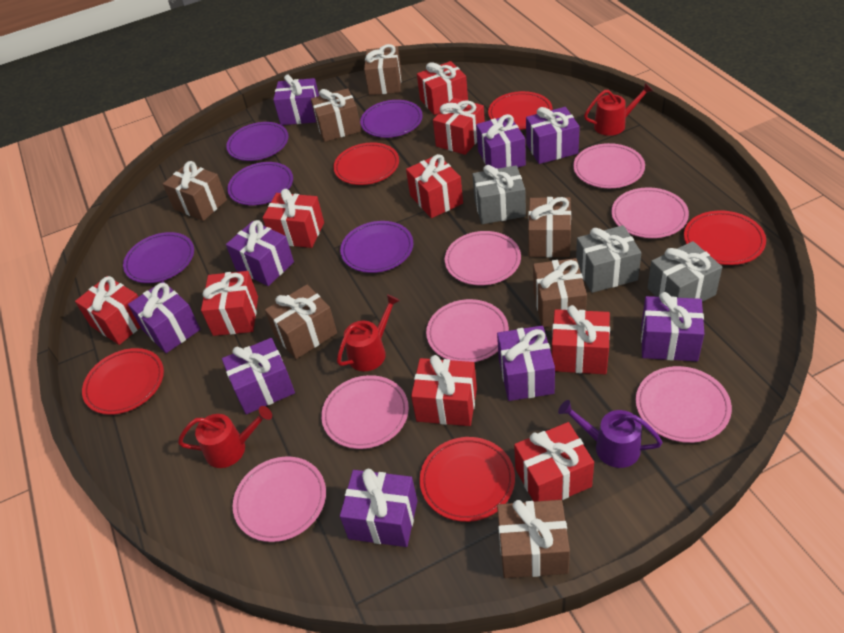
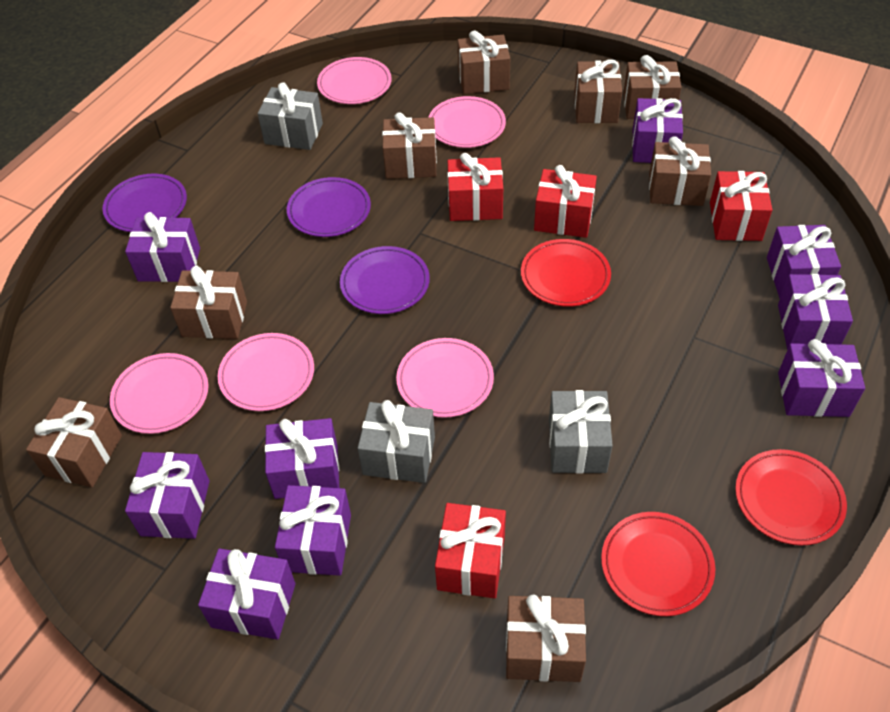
brown gift: [163,161,227,221] [265,285,337,359] [311,88,361,142] [364,44,402,95] [497,500,570,578] [528,197,571,257] [533,258,587,327] = 7 -> [26,397,122,488] [170,266,247,339] [382,112,437,179] [458,31,510,94] [506,594,586,682] [574,60,622,123] [623,55,682,119] [649,137,711,206] = 8
pink plate: [233,457,326,542] [321,375,409,449] [426,299,509,362] [445,231,521,285] [573,143,645,188] [611,187,689,238] [636,366,732,443] = 7 -> [110,353,209,434] [218,333,314,411] [317,57,392,104] [396,338,494,418] [428,96,506,148] = 5
purple plate: [123,232,194,283] [226,122,289,161] [227,162,293,205] [340,221,413,273] [360,100,423,138] = 5 -> [103,174,187,232] [287,177,371,237] [340,246,430,314] = 3
purple watering can: [558,400,663,468] = 1 -> none = 0
red gift: [75,276,140,345] [201,271,258,336] [263,189,324,248] [406,154,463,218] [411,355,477,426] [417,61,468,115] [433,98,485,155] [514,422,594,502] [552,305,610,374] = 9 -> [435,503,506,598] [447,153,503,221] [534,165,597,238] [710,171,772,241] = 4
red plate: [82,348,164,415] [333,143,399,185] [420,437,515,522] [488,91,552,130] [684,211,766,265] = 5 -> [521,239,611,307] [601,512,715,616] [735,449,847,546] = 3
red watering can: [178,406,272,468] [337,294,400,371] [584,83,653,136] = 3 -> none = 0

